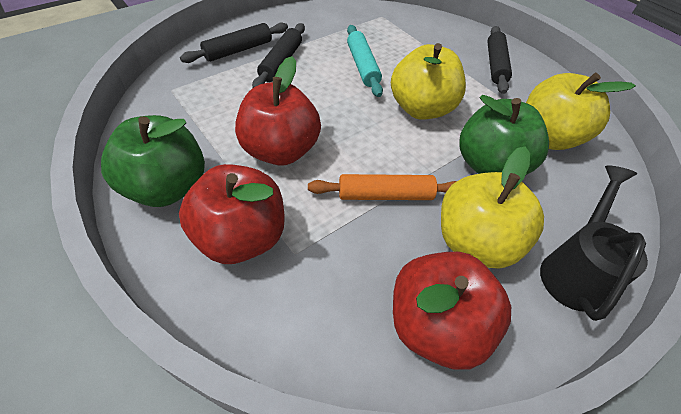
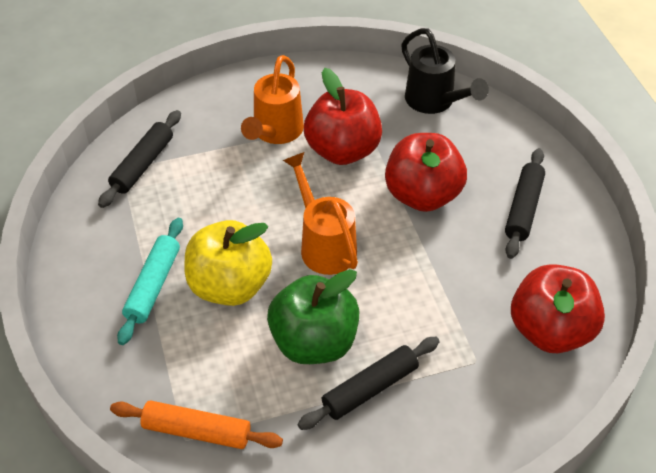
green apple: [101,115,205,207] [459,95,549,175] = 2 -> [267,269,359,364] = 1
orange watering can: none = 0 -> [241,55,304,144] [282,152,358,275] = 2
yellow apple: [391,43,466,120] [441,147,544,268] [526,72,636,150] = 3 -> [185,220,272,306] = 1

